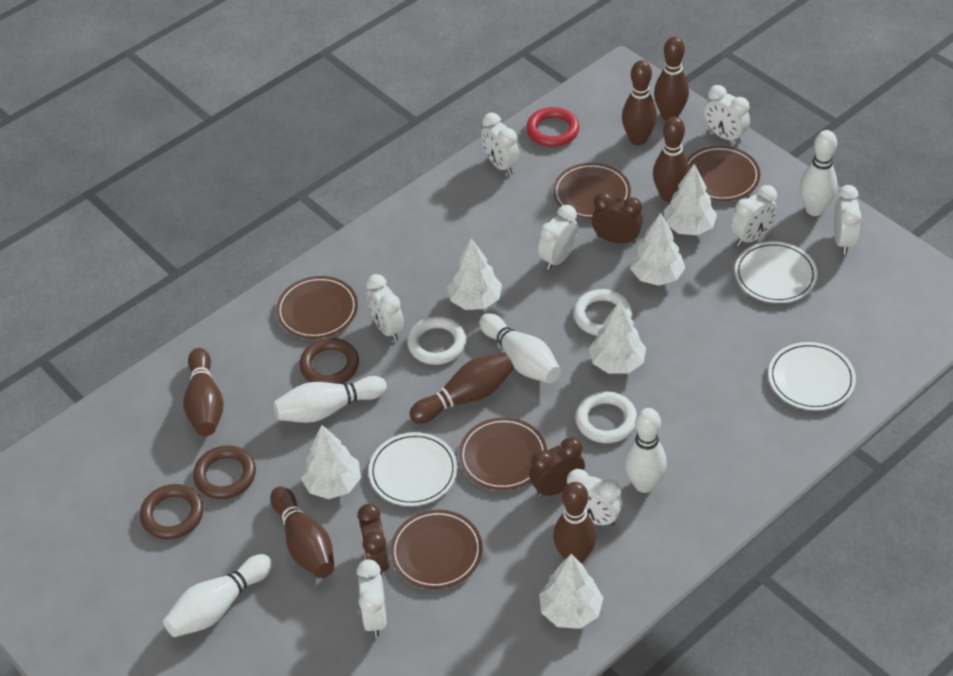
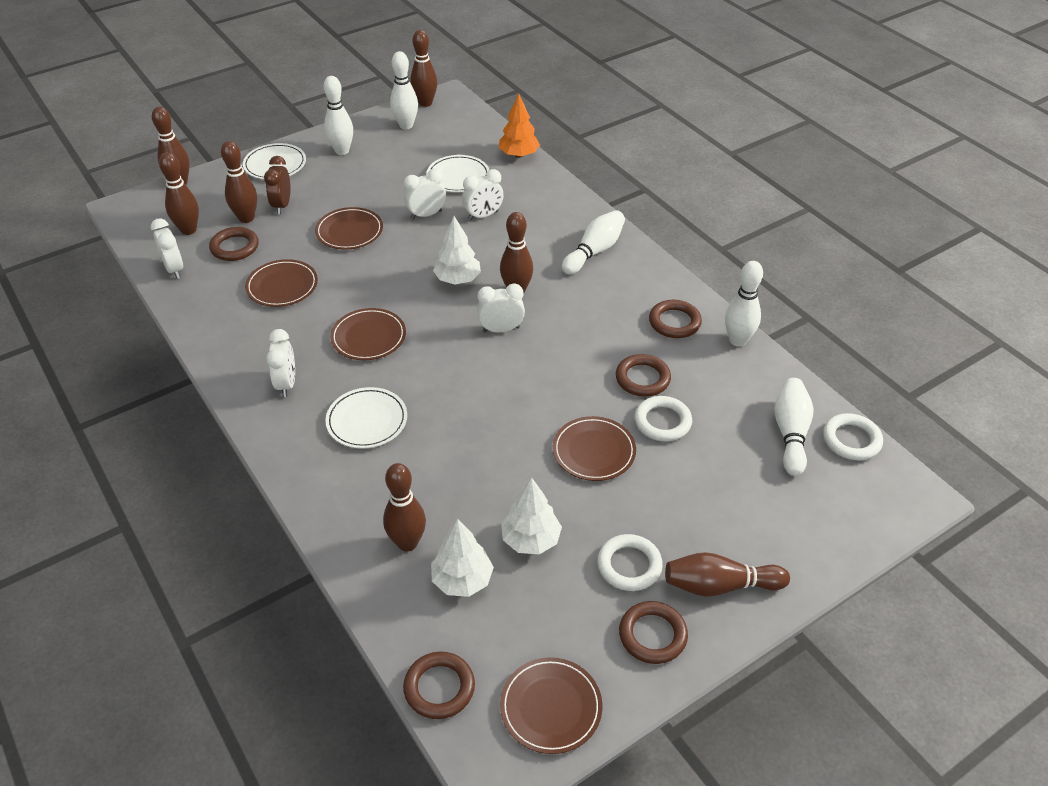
brown clock: [357,504,389,578] [529,437,585,498] [592,192,643,244] = 3 -> [264,156,290,214] = 1
brown ring: [140,484,204,540] [193,445,256,499] [299,338,359,384] = 3 -> [209,227,259,261] [403,651,475,719] [616,354,671,397] [619,601,688,664] [649,300,702,338] = 5
orange tree: none = 0 -> [499,94,540,158] = 1
red ring: [526,107,580,147] = 1 -> none = 0
white clock: [357,559,386,637] [366,274,404,341] [481,113,519,175] [538,205,579,270] [567,469,623,526] [704,85,750,144] [731,185,778,246] [834,185,861,254] = 8 -> [151,218,183,279] [266,329,295,397] [404,169,446,219] [462,169,504,220] [477,283,525,332] = 5
white tree: [301,425,361,499] [447,238,502,310] [539,554,603,629] [589,301,646,374] [630,213,685,286] [663,164,717,235] = 6 -> [431,519,494,597] [433,216,481,285] [501,477,562,554] = 3

